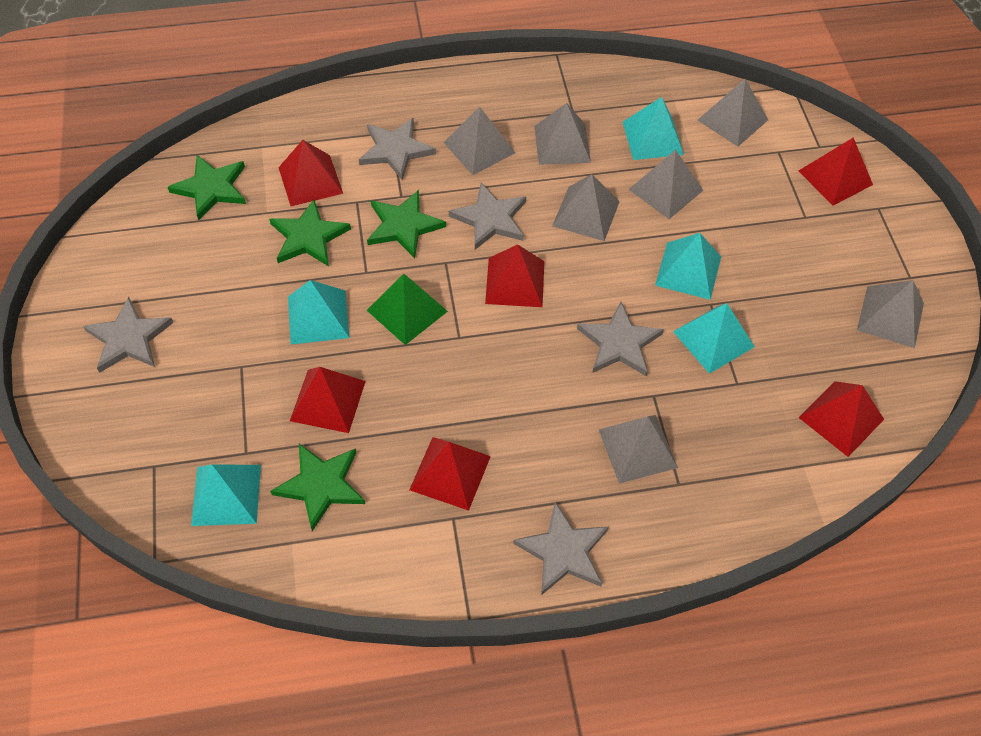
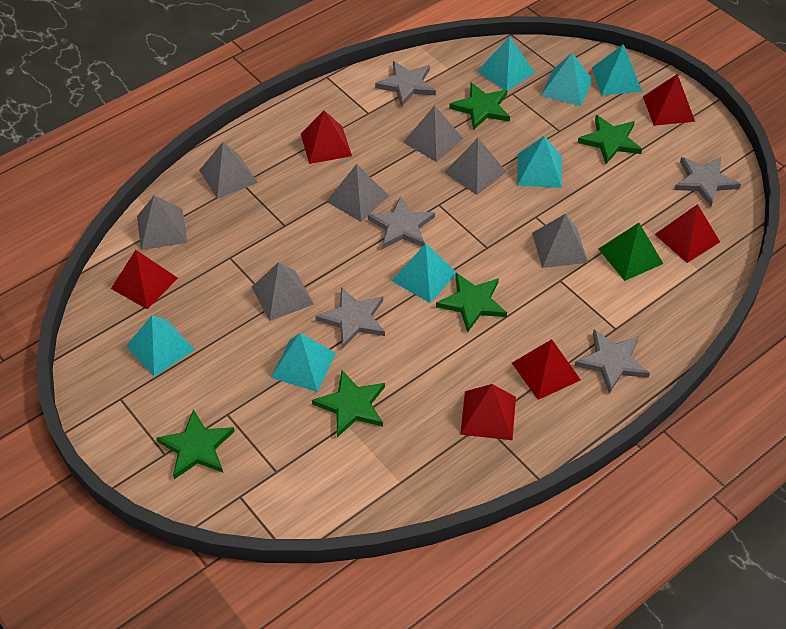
green star: [168,155,246,220] [269,199,351,266] [270,443,365,531] [367,190,446,258] = 4 -> [156,409,235,479] [312,370,385,437] [436,273,507,333] [449,83,510,130] [578,115,642,164] = 5
turquoise pyramid: [191,464,261,526] [288,280,350,344] [623,97,684,160] [655,233,721,300] [673,303,755,374] = 5 -> [126,315,195,377] [271,333,336,392] [392,243,457,303] [478,37,535,91] [517,136,562,188] [541,53,592,106] [592,44,642,95] = 7

